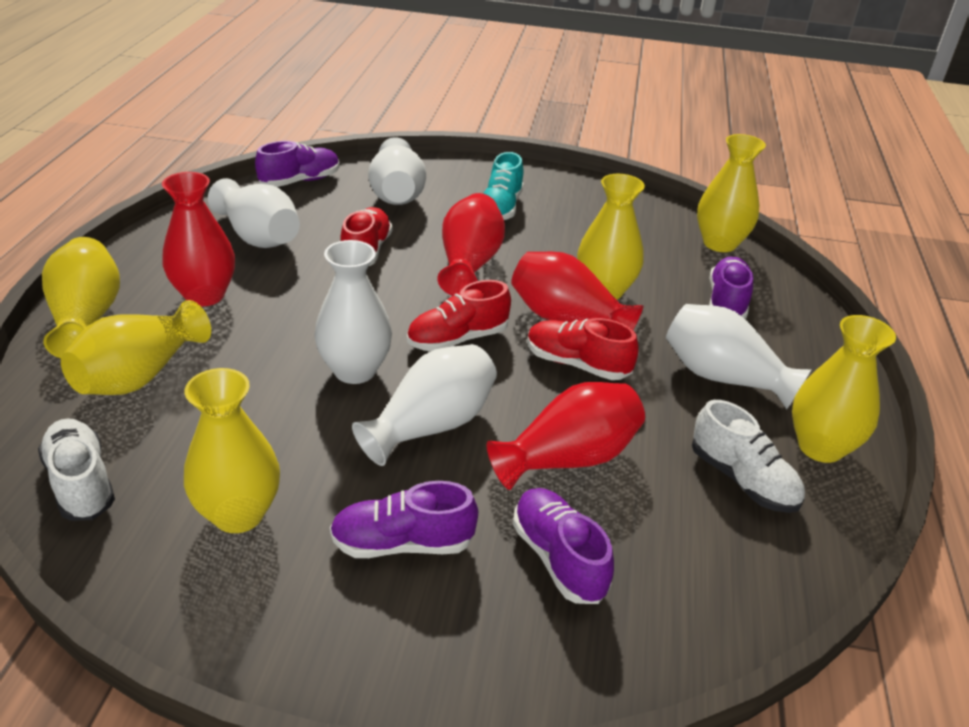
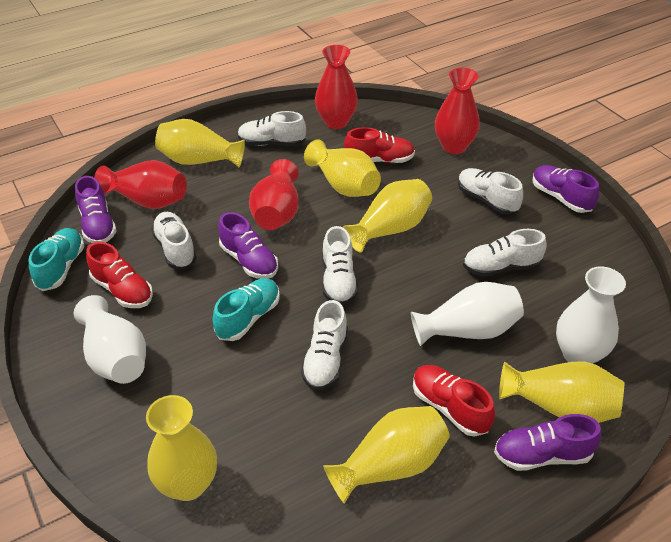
turquoise shoe: [483,152,524,220] = 1 -> [29,228,85,291] [212,278,280,341] = 2
white shoe: [38,418,115,521] [692,400,805,513] = 2 -> [151,212,197,269] [238,111,306,146] [301,300,348,391] [322,226,358,305] [458,168,523,215] [463,229,547,277] = 6
white vase: [208,178,300,248] [315,240,392,384] [352,344,497,466] [368,137,426,205] [666,304,811,410] = 5 -> [74,295,146,384] [411,282,524,346] [556,266,626,364] = 3

